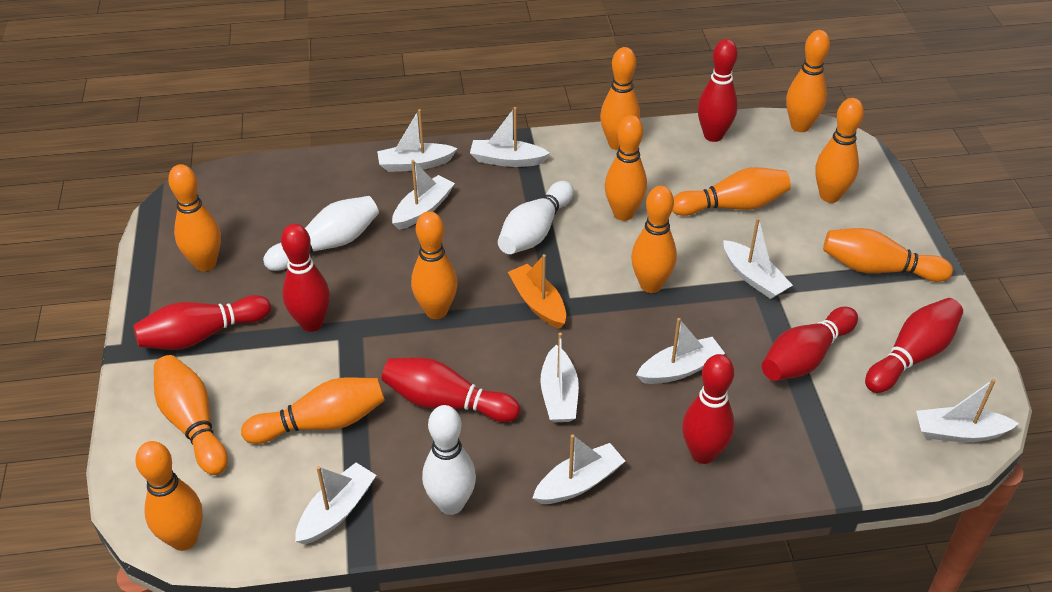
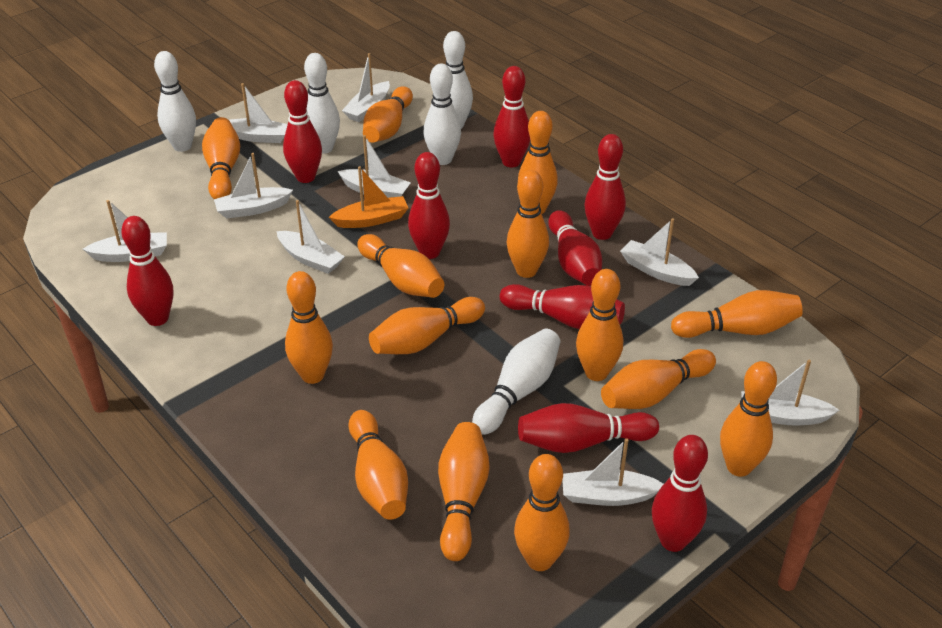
orange bowling pin: [135,441,203,551] [154,355,228,475] [168,164,221,271] [241,377,385,444] [411,211,457,319] [600,47,640,150] [605,115,647,221] [631,186,677,293] [672,167,791,216] [786,30,830,132] [815,98,864,203] [823,228,953,282] = 12 -> [202,117,240,199] [285,271,333,384] [348,410,408,520] [357,234,445,298] [363,86,413,143] [369,297,485,354] [438,422,490,561] [506,170,549,278] [514,454,570,571] [518,111,558,214] [576,269,623,381] [601,349,716,409] [671,290,803,338] [720,361,777,477] = 14
red bowling pin: [133,295,271,350] [281,224,330,332] [382,358,520,422] [682,354,735,464] [698,39,738,142] [762,307,858,381] [865,298,963,393] = 7 -> [121,216,173,326] [283,80,322,183] [408,152,450,259] [493,66,530,168] [500,284,625,329] [518,403,659,453] [548,210,602,286] [584,134,626,240] [652,435,708,552] = 9
white bowling pin: [263,196,379,271] [422,405,476,515] [498,181,574,254] = 3 -> [154,51,196,152] [304,53,340,154] [424,64,461,165] [443,31,473,129] [472,328,560,435] = 5

